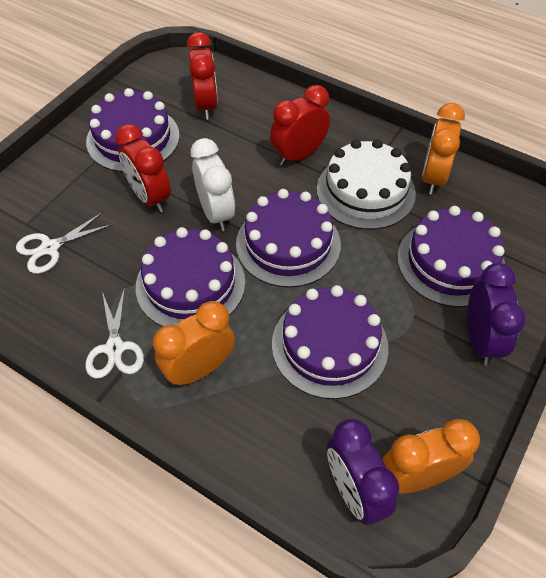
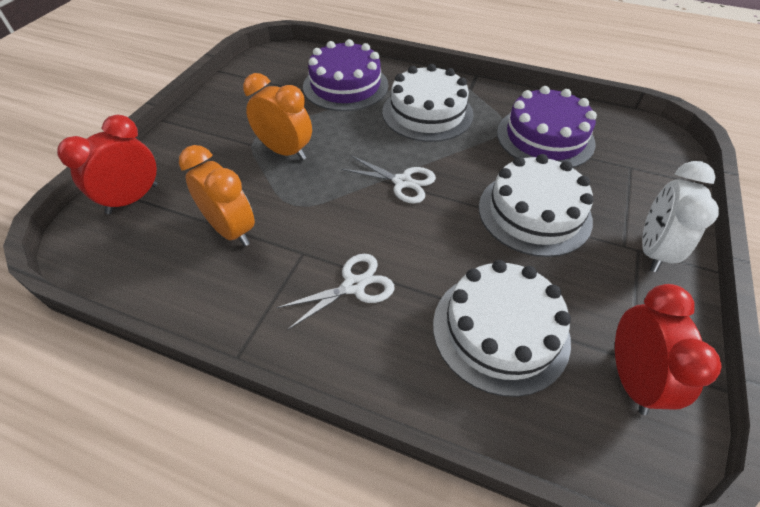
orange clock: [153,301,235,386] [382,419,480,494] [422,103,465,195] = 3 -> [179,145,255,246] [243,73,312,160] = 2
purple cake: [86,88,180,172] [136,227,245,327] [236,189,341,288] [272,285,389,399] [397,206,505,307] = 5 -> [303,39,388,111] [497,86,597,168] = 2
purple clock: [327,419,399,525] [467,263,526,366] = 2 -> none = 0
red clock: [115,124,171,213] [187,32,218,120] [270,85,330,166] = 3 -> [57,115,158,214] [615,284,722,415] = 2
white cake: [317,139,416,230] = 1 -> [383,64,474,142] [433,260,571,397] [479,154,594,257] = 3

